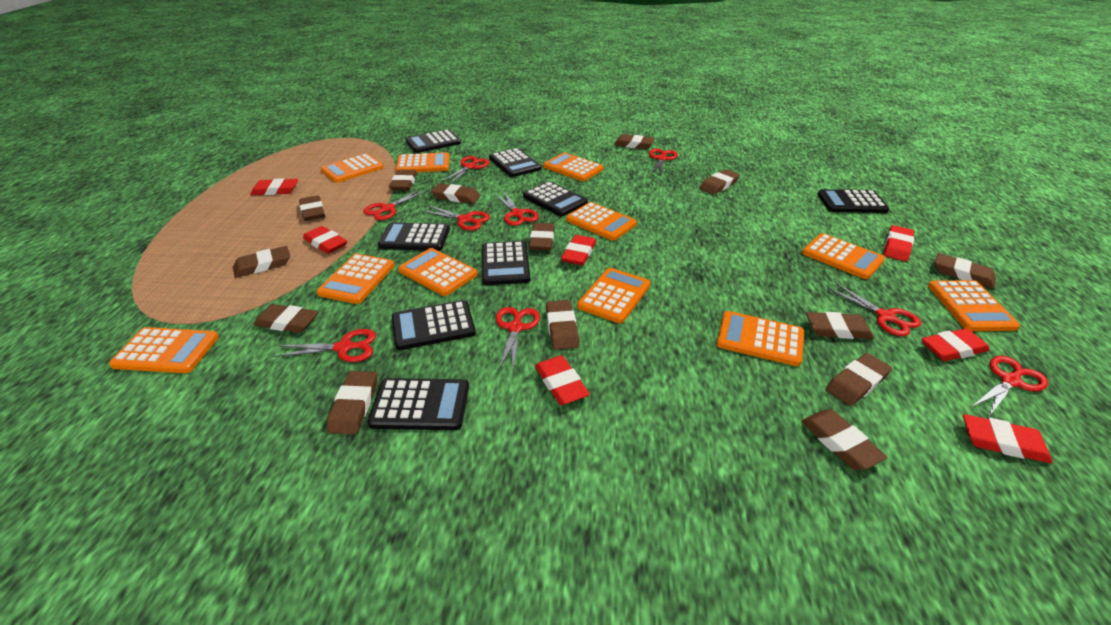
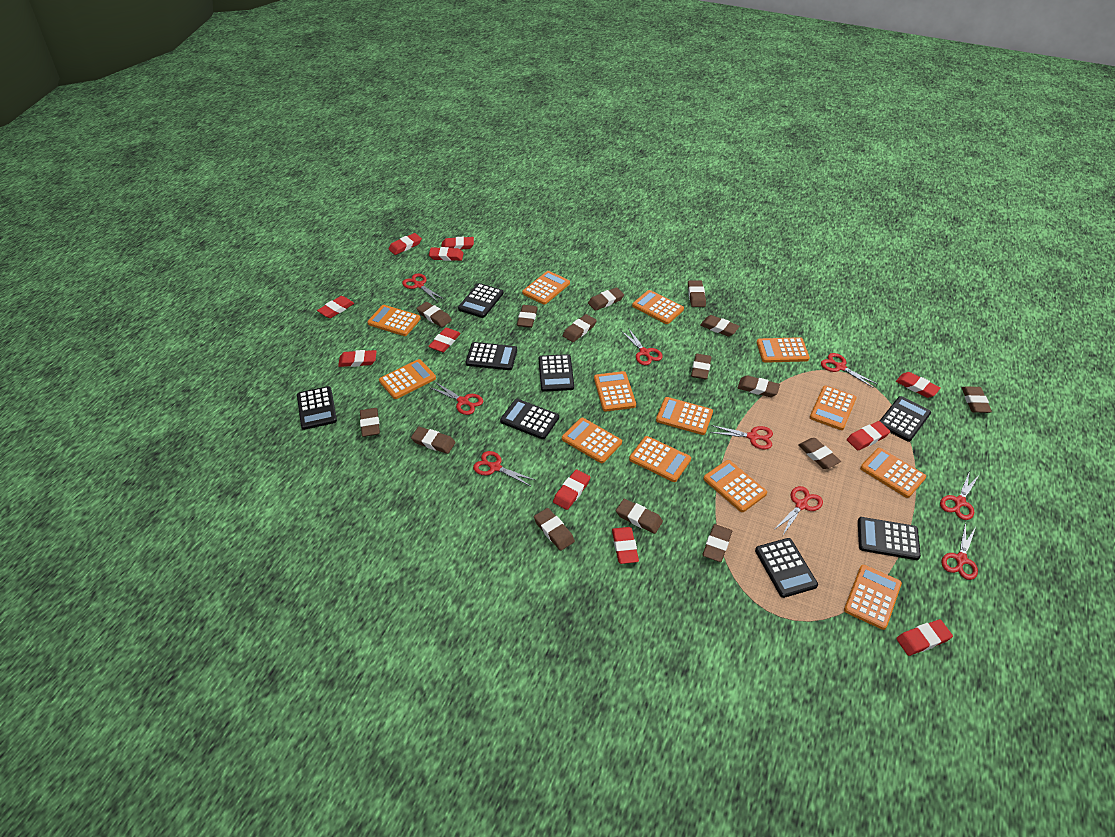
brown eraser: [233,246,290,278] [253,304,318,333] [299,195,325,221] [327,371,377,435] [389,169,417,191] [431,183,480,204] [529,223,555,251] [546,300,579,350] [614,134,655,149] [700,169,740,195] [801,409,887,470] [806,312,874,339] [826,353,892,406] [935,253,996,289] = 14 -> [360,408,380,437] [411,427,456,454] [417,302,452,327] [517,305,538,328] [534,508,575,551] [563,314,597,342] [588,287,624,311] [616,499,663,534] [688,280,706,307] [691,354,712,379] [700,315,740,337] [702,524,732,562] [737,375,780,397] [798,438,841,469] [962,386,992,413] = 15
orange calculator: [109,327,219,373] [317,254,395,304] [321,153,384,183] [395,152,450,172] [398,248,478,296] [543,152,604,181] [566,202,637,241] [577,268,651,323] [716,311,804,366] [802,233,885,279] [928,280,1020,331] = 11 -> [367,305,421,336] [379,359,436,399] [522,271,570,305] [562,418,622,463] [594,371,636,412] [629,436,691,482] [632,290,684,324] [656,397,713,435] [703,460,767,512] [756,337,810,363] [810,386,857,430] [844,565,902,630] [860,448,926,498] = 13
red eraser: [250,178,298,195] [303,226,347,254] [535,355,590,405] [561,235,596,265] [884,225,914,261] [922,328,990,361] [963,414,1053,463] = 7 -> [317,296,354,318] [338,350,377,367] [388,233,422,255] [428,328,461,352] [429,247,464,261] [442,237,474,250] [553,469,590,510] [612,527,639,564] [847,421,890,450] [896,372,941,398] [896,619,953,656] = 11

